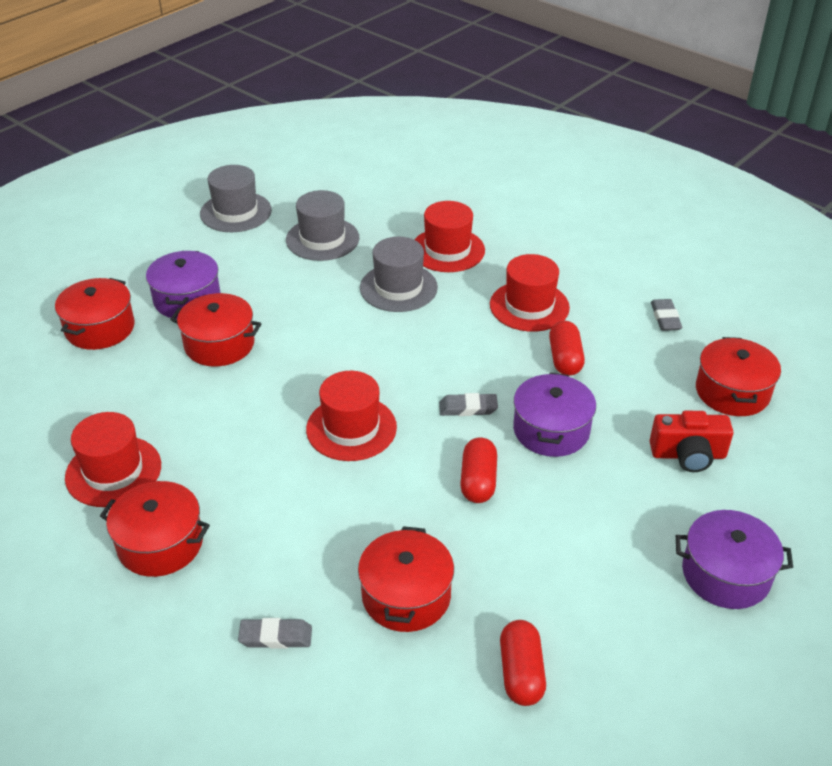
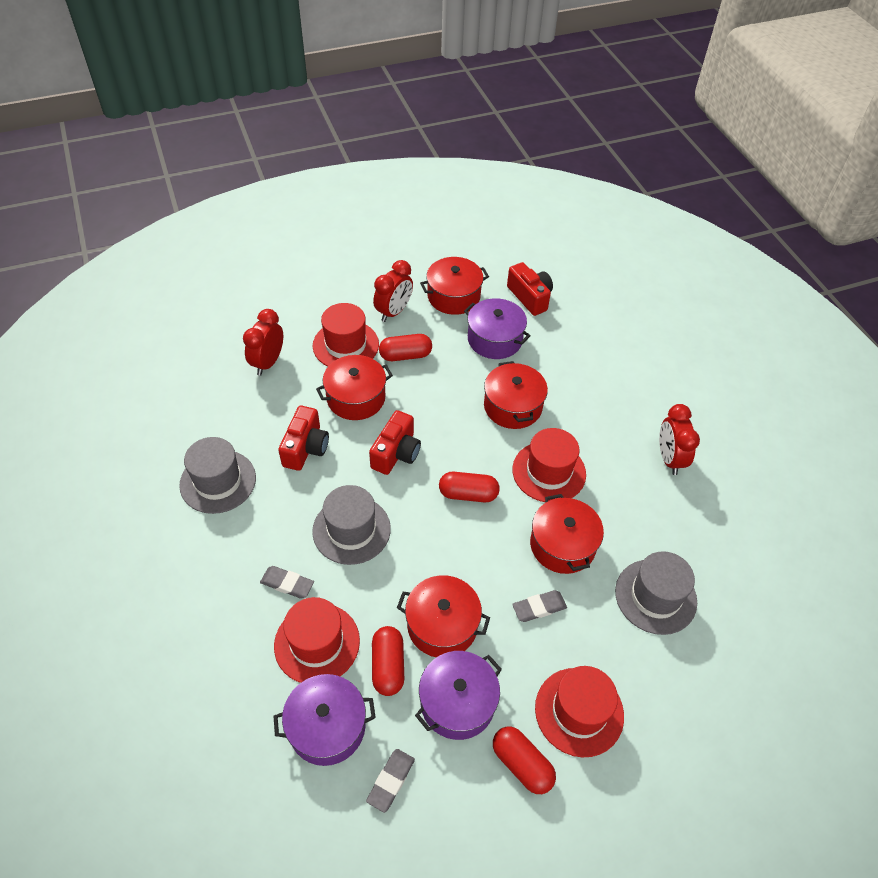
red camera: [650,411,733,472] = 1 -> [278,406,329,471] [369,410,421,475] [507,262,553,316] = 3
red capsule: [460,437,497,503] [500,620,546,706] [549,321,585,376] = 3 -> [372,626,404,696] [379,334,432,361] [439,472,500,502] [493,727,556,794] = 4
red clock: none = 0 -> [243,309,283,376] [373,260,413,322] [659,404,700,475] = 3

